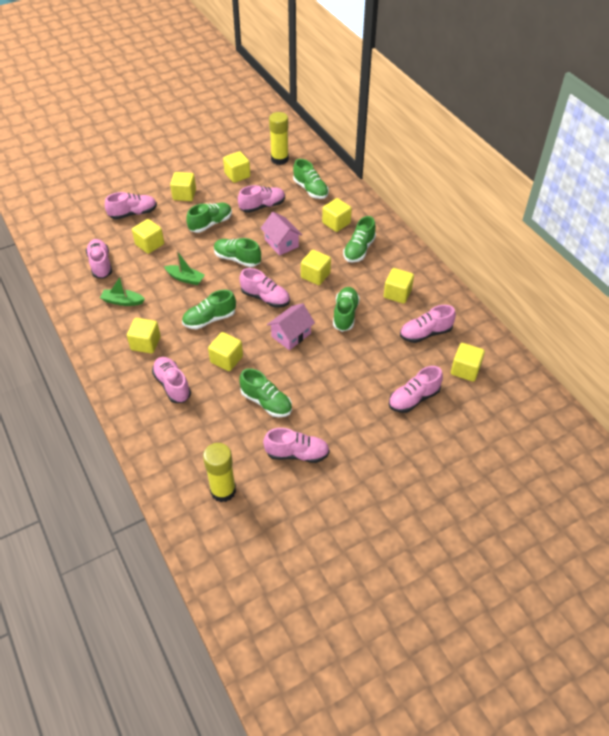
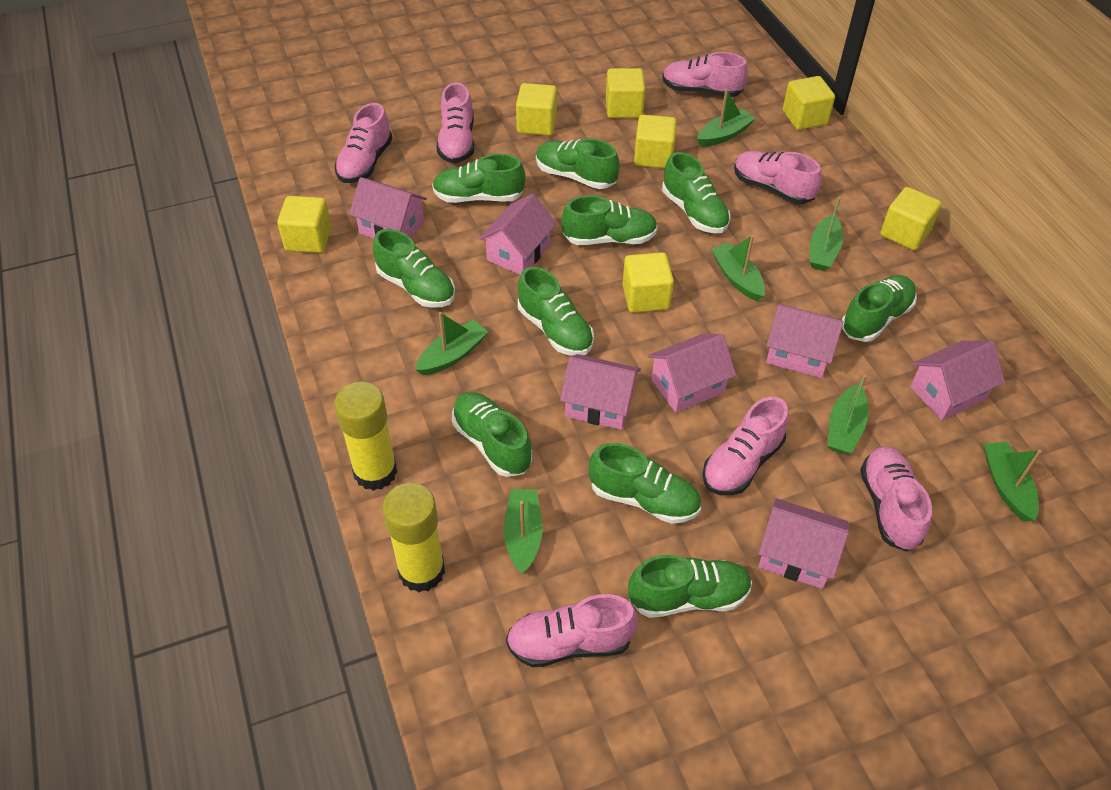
green boat: [100,276,145,306] [164,251,205,285] = 2 -> [415,312,488,375] [503,489,543,574] [697,89,756,147] [711,235,765,301] [809,197,843,271] [827,375,868,454] [984,441,1042,522] = 7
green shoe: [182,290,236,329] [186,203,232,233] [214,238,261,267] [239,368,292,417] [293,159,329,199] [333,287,360,332] [343,216,376,262] = 7 -> [373,229,455,308] [432,154,525,203] [452,392,532,477] [518,267,594,356] [536,138,620,189] [561,195,658,245] [588,443,701,524] [628,555,752,618] [662,152,730,233] [842,275,917,342] = 10
pink house: [261,212,302,256] [267,303,315,350] = 2 -> [349,177,427,238] [479,194,557,275] [560,354,641,430] [648,333,736,413] [758,498,849,589] [766,304,844,378] [910,340,1005,420] = 7
pink shoe: [86,239,112,279] [105,192,157,219] [152,357,191,403] [238,185,285,213] [239,268,290,308] [263,428,330,463] [389,366,443,413] [400,305,456,343] = 8 -> [335,103,392,183] [437,83,475,163] [506,594,638,667] [662,52,748,97] [702,397,789,495] [734,151,822,204] [860,446,932,552] = 7
yellow cube: [127,318,161,353] [132,219,164,254] [170,172,196,201] [208,332,243,371] [223,151,250,183] [301,250,331,285] [322,198,352,232] [384,268,414,304] [451,343,485,382] = 9 -> [277,196,332,253] [516,83,557,136] [606,68,646,118] [623,252,674,313] [634,115,677,168] [783,76,835,130] [880,187,942,250] = 7

